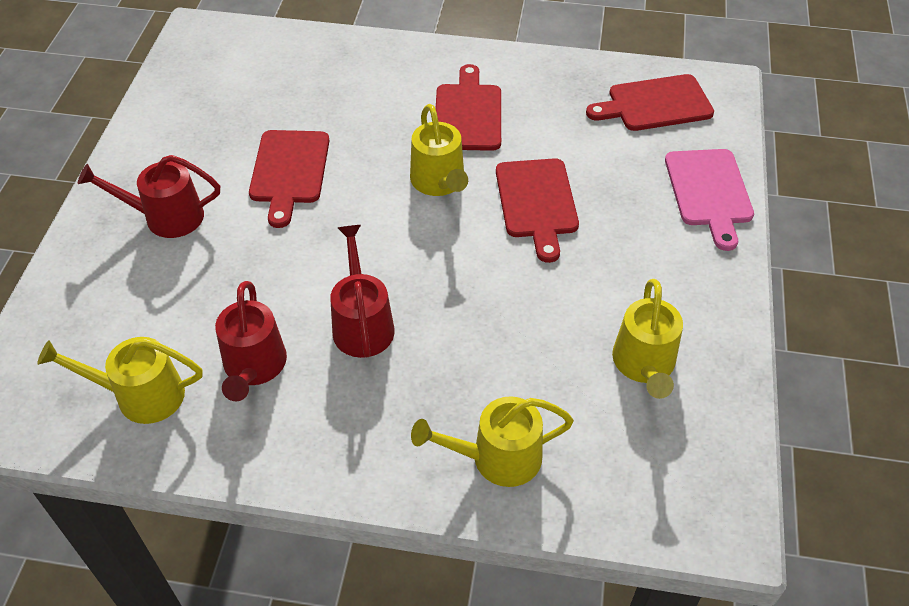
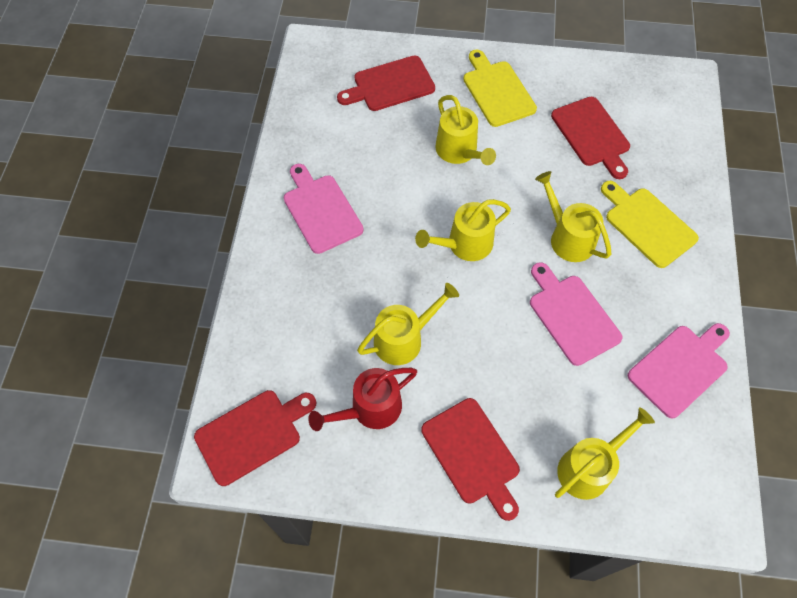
pink cutting board: [665,149,754,251] = 1 -> [284,164,364,254] [530,262,623,366] [628,323,730,419] = 3
red watering can: [78,155,220,238] [215,281,287,401] [330,225,395,358] = 3 -> [308,368,417,431] = 1
yellow cutting board: none = 0 -> [463,50,537,127] [601,181,699,268] = 2
yellow watering can: [37,337,203,424] [410,104,468,196] [411,396,574,487] [612,279,683,399] = 4 -> [357,283,459,365] [415,199,511,261] [435,95,496,165] [535,171,611,262] [555,407,655,500] = 5

